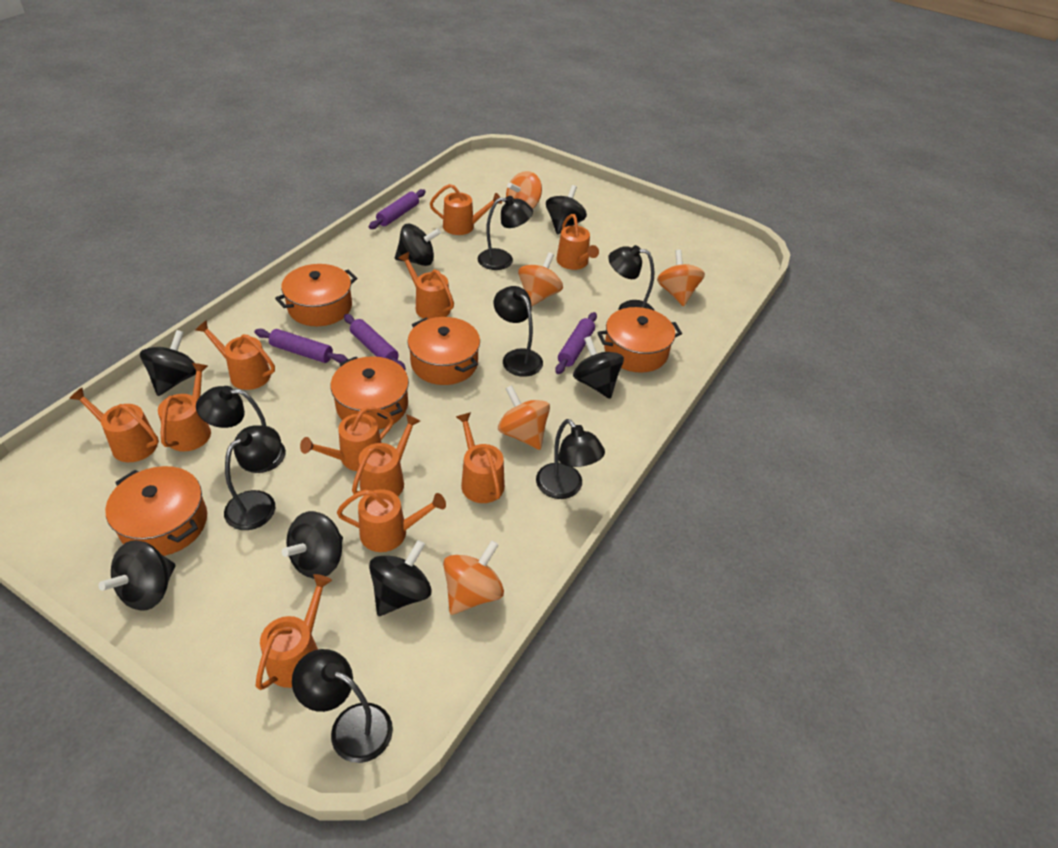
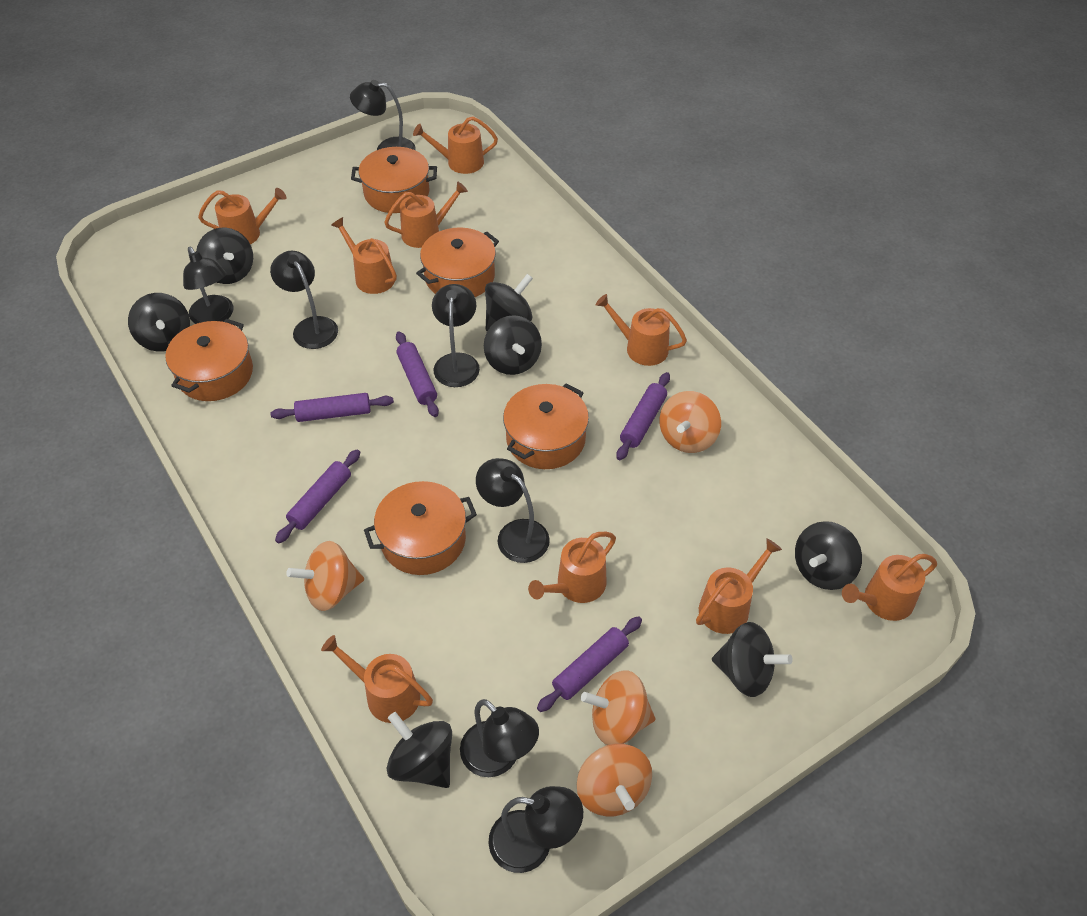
orange spinning top: [443,540,504,615] [498,385,550,450] [506,171,542,209] [518,252,563,307] [657,250,705,306] = 5 -> [286,541,364,611] [577,744,652,817] [581,670,656,745] [660,391,721,453] = 4
orange watering can: [69,388,159,462] [158,363,211,451] [196,320,275,390] [255,574,332,690] [300,407,394,471] [337,489,446,552] [352,414,420,496] [398,252,454,319] [430,184,502,235] [456,412,505,503] [556,214,599,270] = 11 -> [198,188,287,244] [321,635,433,723] [331,217,397,294] [384,181,468,248] [413,116,498,174] [528,532,616,603] [595,294,687,366] [696,538,782,634] [842,554,937,621] = 9
purple rolling pin: [254,329,348,363] [344,314,406,370] [369,189,425,229] [555,312,597,374] = 4 -> [270,393,394,422] [275,449,360,543] [396,331,439,417] [537,616,642,712] [616,372,670,460] = 5

